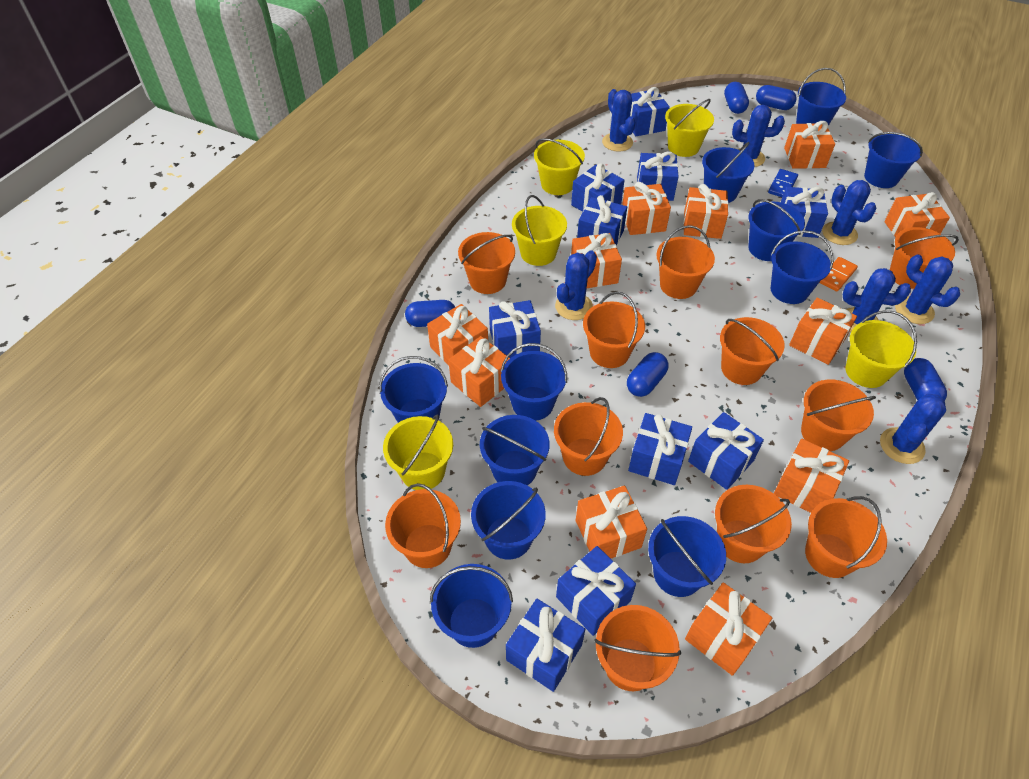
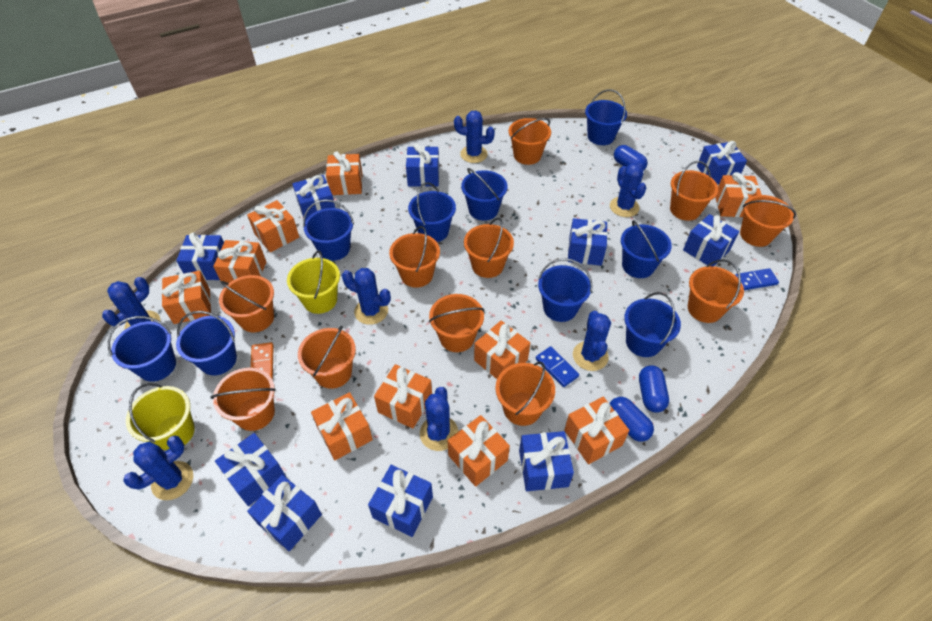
blue bucket: [379,356,448,423] [430,564,513,648] [471,481,546,560] [480,415,550,485] [501,343,567,421] [648,516,726,597] [702,142,754,203] [748,199,805,261] [770,230,833,304] [796,68,846,126] [864,132,923,188] = 11 -> [108,316,176,382] [176,311,237,375] [303,199,354,261] [408,182,456,242] [461,168,508,221] [538,258,593,322] [585,89,627,145] [621,220,672,278] [624,292,681,357] = 9
blue capsule: [405,300,455,327] [627,352,669,397] [724,82,749,114] [756,85,797,110] [904,358,947,401] = 5 -> [610,397,654,442] [614,145,648,171] [639,365,669,412] = 3
blue domino: [768,169,798,197] = 1 -> [536,346,579,387] [735,268,779,290] = 2
orange gift: [427,304,488,365] [448,336,510,407] [571,233,622,288] [576,485,647,559] [622,182,671,235] [683,184,728,239] [685,582,772,676] [774,439,849,513] [784,121,835,169] [789,298,857,365] [884,192,950,237] = 11 -> [161,270,211,324] [213,240,266,283] [247,200,299,253] [311,392,373,460] [326,151,363,195] [374,364,432,429] [447,415,510,487] [474,320,530,379] [564,397,630,464] [715,172,762,217] = 10
yellow bucket: [383,414,453,490] [512,195,567,266] [534,138,585,195] [665,99,714,157] [845,311,917,388] = 5 -> [126,383,195,450] [287,250,340,314] = 2

